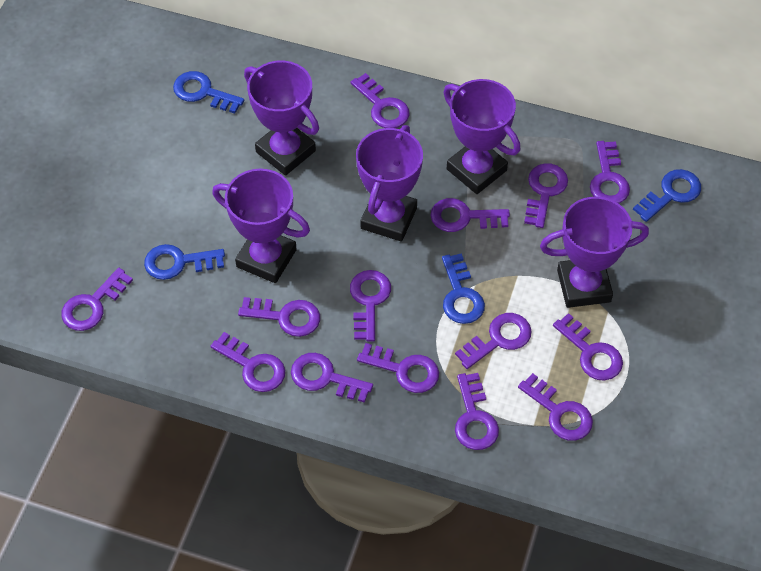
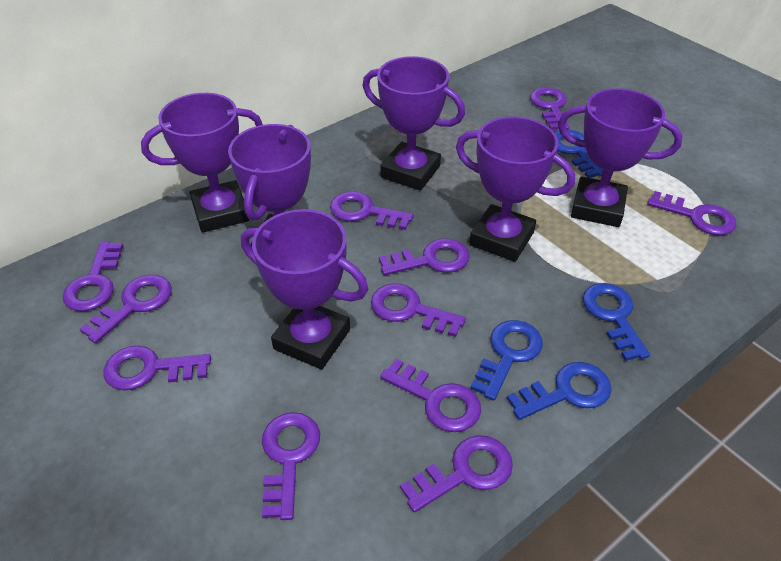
purple key: [61,268,133,331] [211,332,285,392] [238,297,320,337] [291,353,373,403] [350,270,391,341] [351,73,409,128] [357,343,439,393] [430,198,510,232] [455,313,532,369] [455,373,499,450] [518,373,593,441] [524,163,568,228] [553,313,623,381] [590,141,630,204] = 14 -> [63,242,123,312] [80,275,172,343] [103,345,211,390] [262,412,320,520] [330,191,414,230] [371,283,466,337] [379,238,470,275] [380,359,481,432] [400,435,513,513] [530,88,569,130] [647,191,736,236] = 11
purple trophy: [212,169,310,283] [244,60,319,176] [356,125,423,242] [443,79,520,194] [540,197,649,308] = 5 -> [141,93,263,233] [228,124,311,247] [241,209,368,369] [363,56,465,191] [456,116,575,262] [558,89,683,227] = 6

